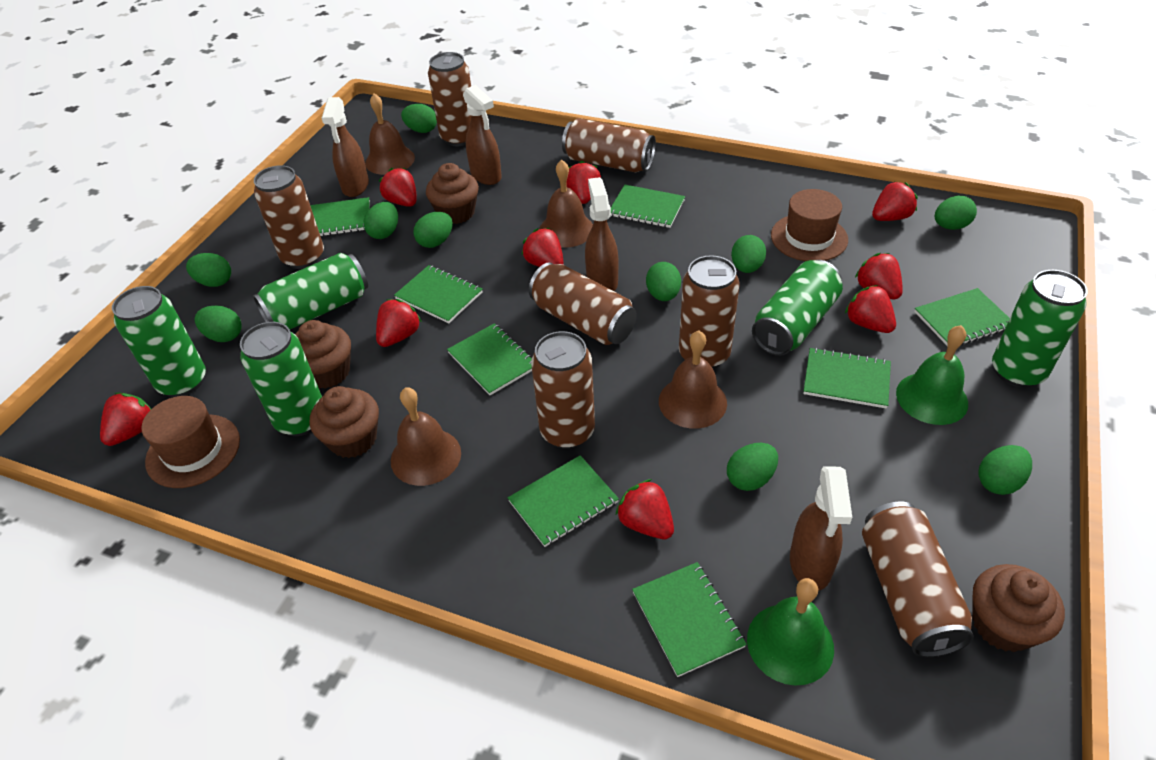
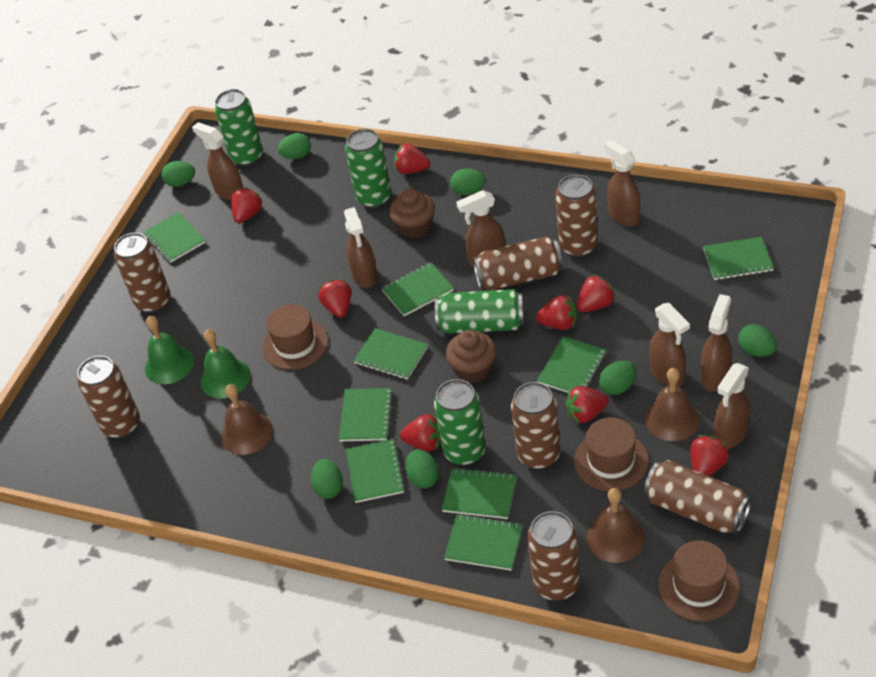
brown bell: [365,93,415,175] [391,387,461,486] [539,160,593,248] [659,330,727,429] = 4 -> [221,384,273,455] [586,488,645,563] [645,368,700,441] = 3
brown cupcake: [295,320,351,389] [310,386,379,458] [426,163,479,224] [973,564,1065,652] = 4 -> [389,189,435,239] [446,330,496,383] = 2
brown hat: [141,396,240,488] [771,189,848,261] = 2 -> [262,304,328,370] [574,417,649,491] [658,540,740,621] = 3
brown spray bottle: [322,97,369,197] [463,85,502,185] [585,177,618,291] [790,466,852,591] = 4 -> [192,122,243,200] [344,207,378,288] [456,190,505,267] [604,139,641,227] [649,303,690,386] [700,294,732,392] [714,363,750,449] = 7
green can: [112,286,206,397] [240,322,322,436] [253,253,368,329] [752,260,843,356] [992,270,1088,388] = 5 -> [215,89,263,166] [345,129,391,208] [434,379,486,466] [435,289,524,334] = 4
green egg: [186,253,231,287] [195,306,242,342] [364,202,398,239] [401,104,437,133] [413,212,453,248] [646,262,681,301] [727,443,778,491] [731,235,766,273] [935,196,977,230] [978,445,1032,495] = 10 -> [161,161,195,187] [278,133,311,159] [311,459,343,499] [406,449,439,488] [450,168,486,195] [599,361,637,395] [738,324,777,357] = 7
green notebook: [310,197,370,236] [394,265,482,323] [447,323,532,395] [508,455,619,547] [611,185,685,228] [632,562,747,677] [803,348,891,409] [914,288,1010,346] = 8 -> [143,212,206,263] [339,388,393,441] [346,439,405,503] [353,328,428,380] [381,263,454,316] [442,467,517,519] [444,514,523,571] [537,336,606,393] [703,237,774,280] = 9
red strawberry: [100,393,151,446] [376,299,422,347] [379,168,417,207] [522,228,563,267] [566,161,601,204] [616,479,674,539] [845,285,896,333] [855,253,903,299] [872,182,918,221] = 9 -> [231,187,263,223] [318,279,351,318] [394,143,430,174] [400,414,441,451] [536,295,577,330] [565,386,609,423] [577,274,616,312] [690,435,729,476] = 8

